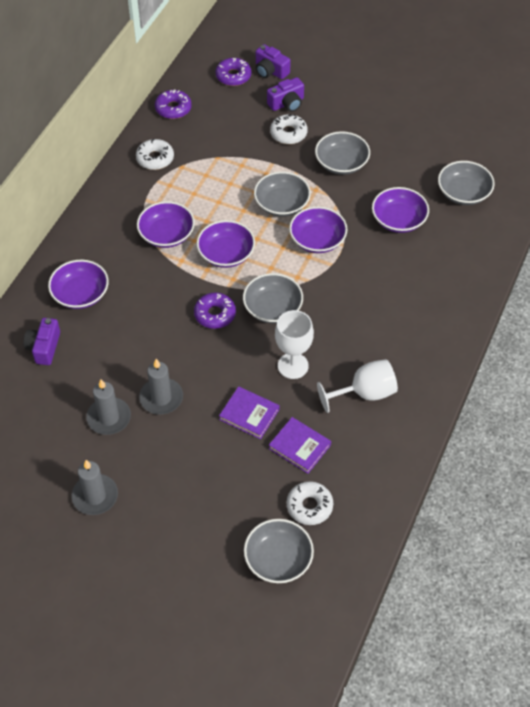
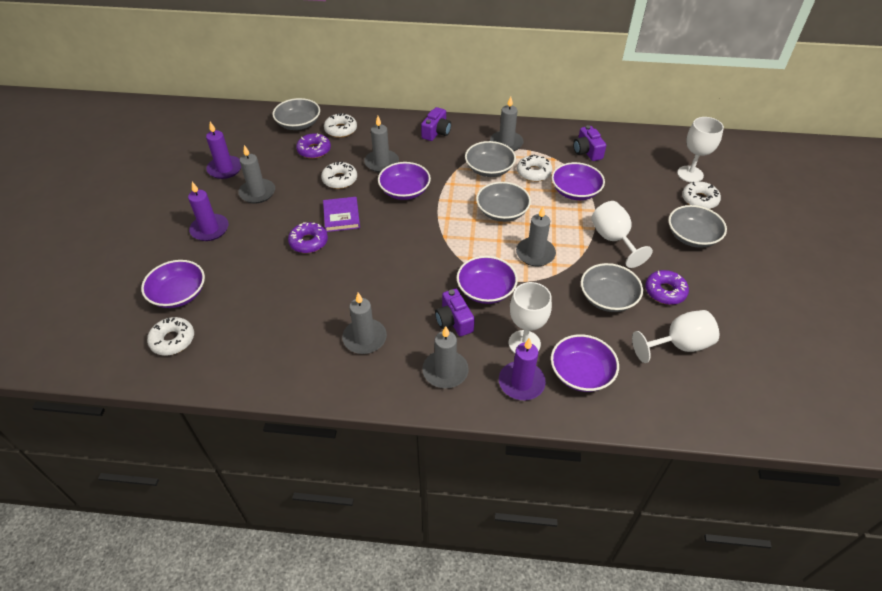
grey candle: [71,460,118,515] [86,379,131,435] [139,359,183,415] = 3 -> [238,145,275,203] [342,293,387,354] [364,116,399,173] [422,326,469,388] [490,96,524,151] [516,207,556,266] = 6
purple book: [219,386,280,439] [269,417,331,474] = 2 -> [323,197,360,232] = 1
purple candle: none = 0 -> [188,182,229,241] [206,122,241,179] [499,338,546,400] = 3
white donut: [136,138,174,170] [270,114,308,144] [287,481,333,525] = 3 -> [147,317,194,355] [321,161,357,189] [324,113,357,138] [517,155,553,182] [682,181,721,209] = 5
white goblet: [275,310,314,379] [317,359,398,413] = 2 -> [509,282,552,353] [591,201,653,268] [632,310,719,363] [677,117,724,183] = 4

